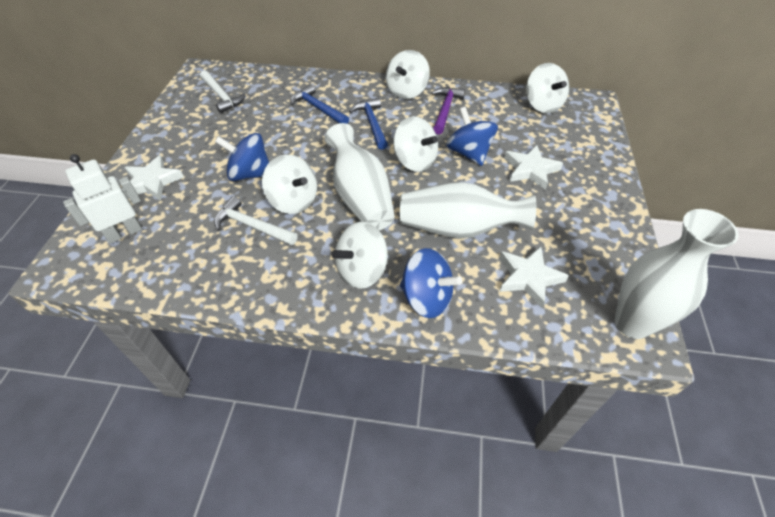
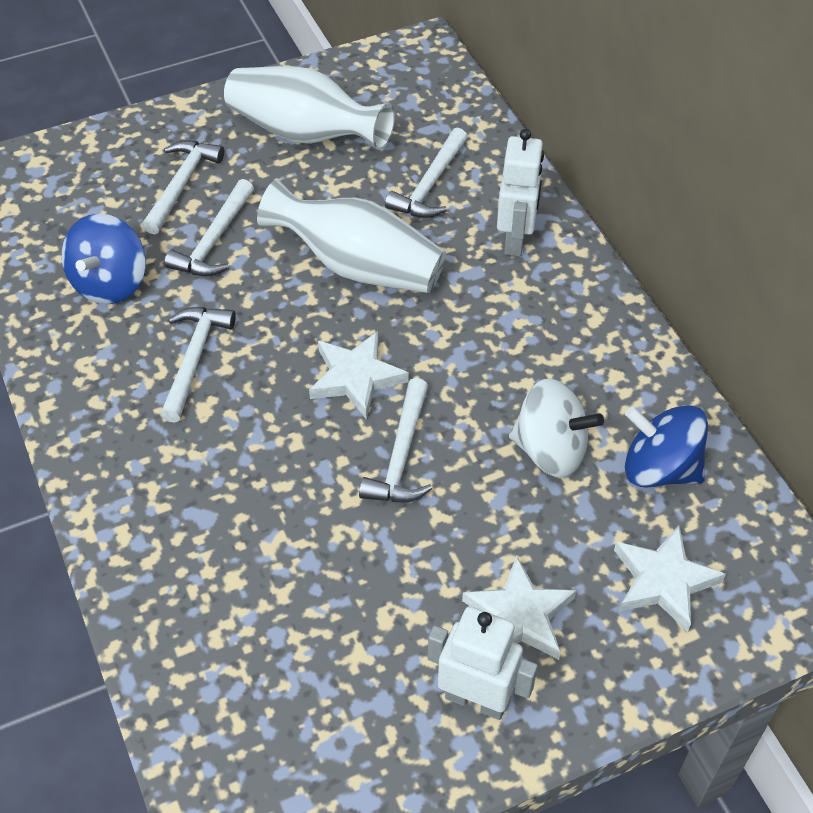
blue hammer: [291,84,349,124] [349,98,388,150] = 2 -> none = 0
blue spinning top: [215,133,269,181] [400,248,462,318] [446,107,498,166] = 3 -> [62,214,146,304] [625,405,708,488] = 2
purple hammer: [431,87,465,134] = 1 -> none = 0
white hammer: [200,70,245,113] [214,196,298,245] = 2 -> [142,140,224,235] [160,307,236,423] [164,179,254,276] [359,378,432,502] [385,127,468,218] = 5
white robot: [63,154,142,244] = 1 -> [428,606,538,720] [497,129,544,256] = 2
white spinning top: [262,155,317,214] [332,222,388,289] [386,50,430,99] [393,116,438,172] [526,63,569,114] = 5 -> [509,378,604,478] = 1
white vase: [325,123,395,230] [400,182,536,239] [615,209,739,339] = 3 -> [224,66,395,150] [257,179,446,293] = 2

